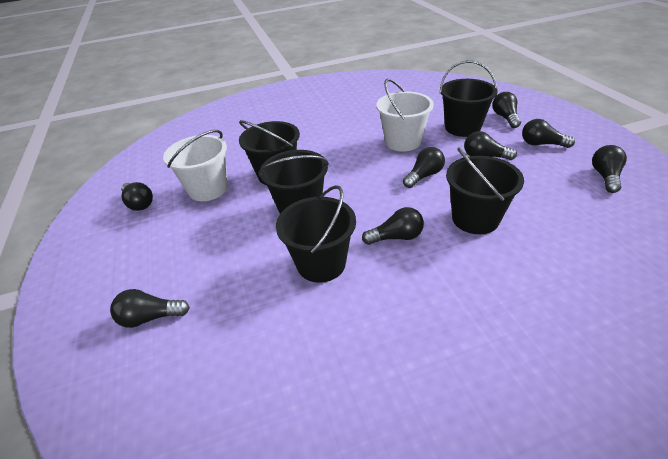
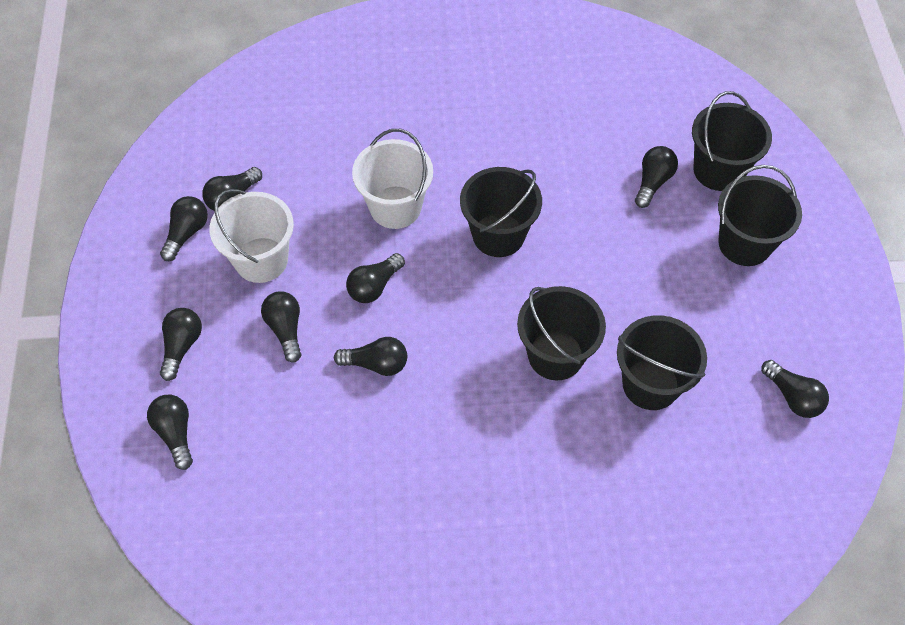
black light bulb: [110,289,190,328] [121,182,153,211] [362,207,424,245] [403,147,445,188] [464,131,517,160] [492,92,521,128] [522,119,575,148] [592,145,627,193] = 8 -> [147,395,193,470] [160,196,208,261] [160,308,202,381] [202,167,262,211] [261,291,301,362] [334,337,407,376] [346,253,405,303] [635,146,678,208] [761,360,829,418] = 9

